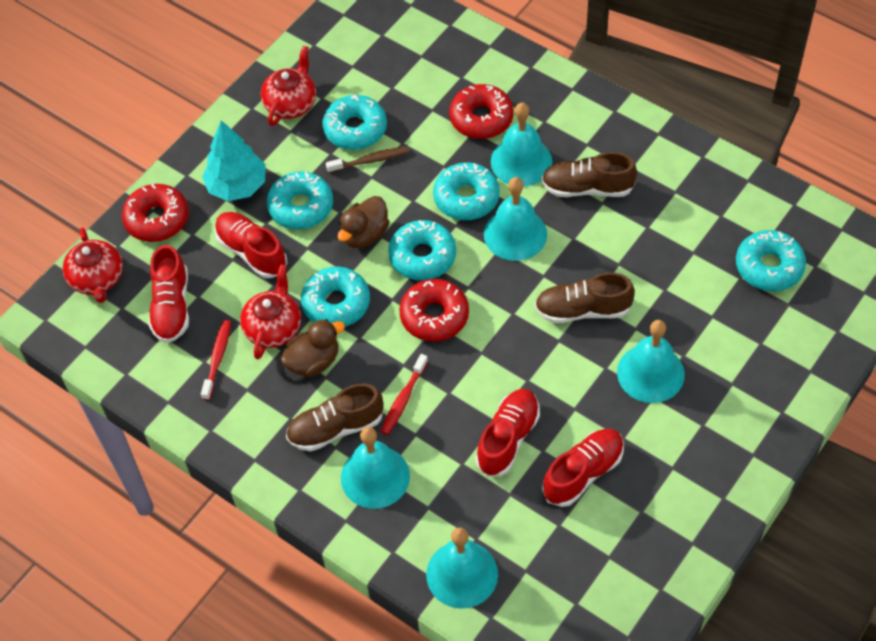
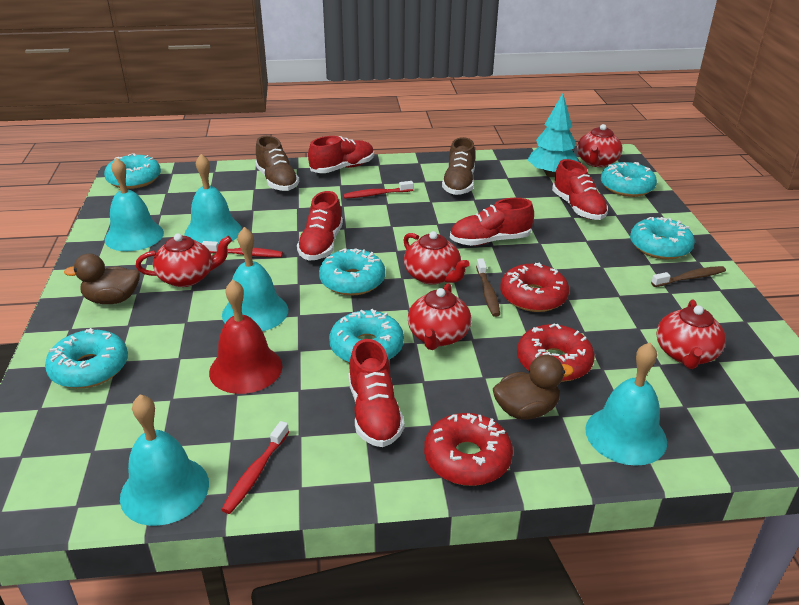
brown shoe: [286,383,383,452] [535,272,635,323] [542,152,637,197] = 3 -> [255,136,299,191] [442,137,475,195] = 2
brown toothbrush: [326,146,409,173] = 1 -> [476,258,500,317] [651,266,726,287] = 2
red bell: none = 0 -> [209,280,283,394] = 1
red shoe: [149,245,189,343] [215,212,287,278] [476,389,540,477] [542,429,624,507] = 4 -> [297,191,343,261] [308,136,374,173] [348,339,404,447] [450,198,534,246] [552,159,608,220] = 5
red teapot: [63,227,123,303] [240,264,301,359] [261,45,316,126] = 3 -> [136,233,232,287] [403,231,470,285] [408,283,472,350] [577,124,623,167] [657,300,726,369] = 5
red toothbrush: [201,320,231,400] [381,354,428,435] = 2 -> [202,241,283,257] [221,421,289,514] [343,181,414,199] = 3

